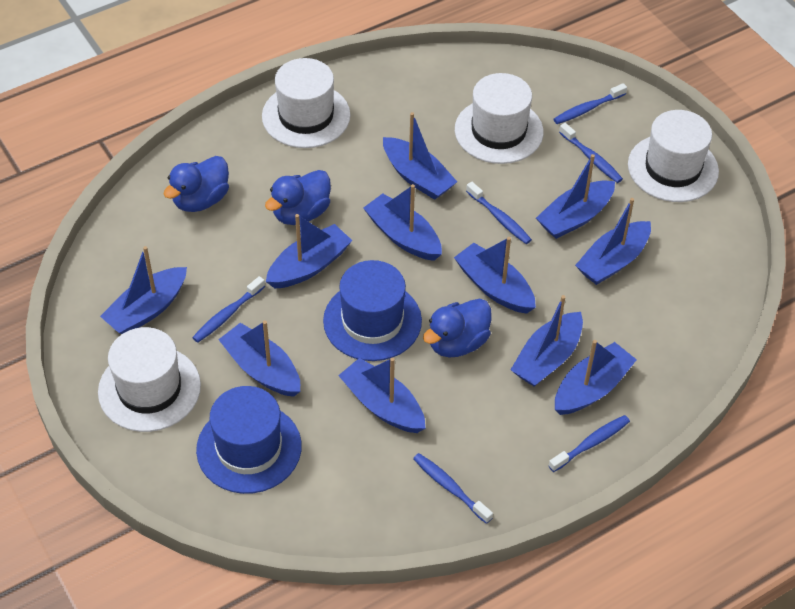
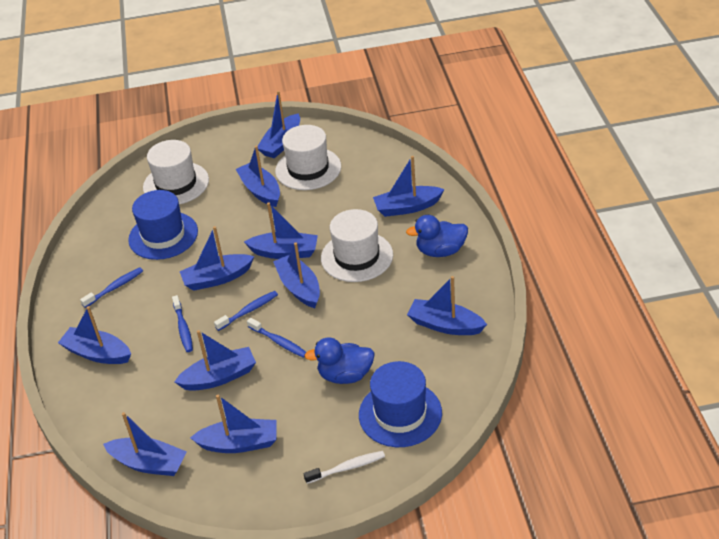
blue duck: [164,156,229,212] [265,170,331,225] [423,299,491,357] = 3 -> [304,338,375,384] [406,215,468,257] = 2
blue toothbrush: [192,276,265,342] [413,453,493,524] [466,182,532,244] [548,415,630,472] [553,83,627,124] [559,123,623,183] = 6 -> [80,267,143,308] [172,295,193,352] [214,291,278,331] [247,318,306,358] = 4
white hat: [98,327,201,432] [262,58,350,148] [455,73,544,164] [628,110,719,202] = 4 -> [143,140,209,204] [275,125,341,190] [321,209,393,282] = 3
white toothbrush: none = 0 -> [304,451,385,484] = 1

